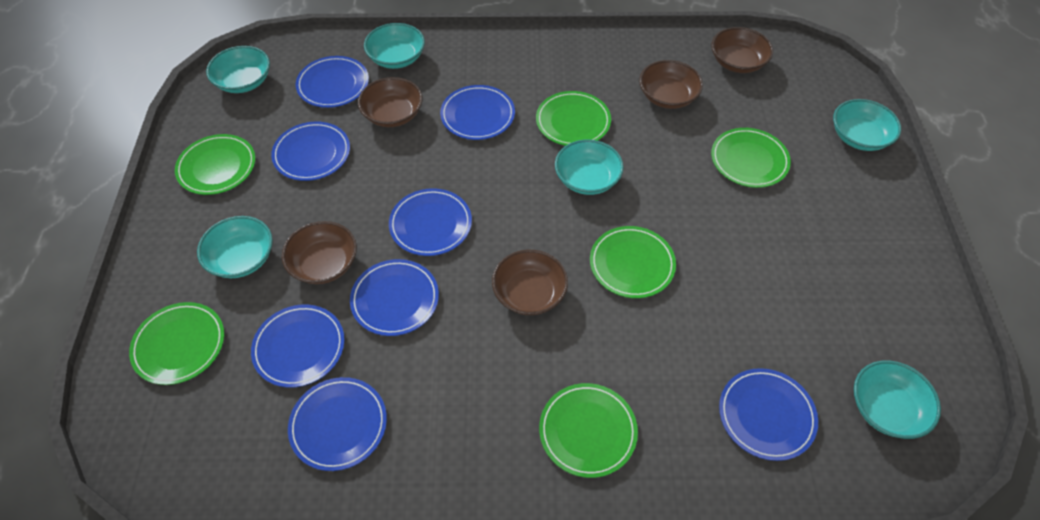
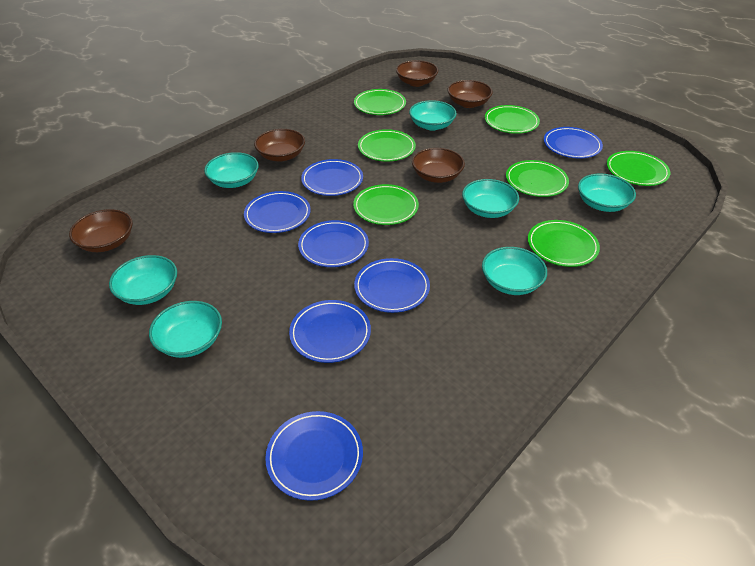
blue plate: [251,304,345,388] [271,122,350,181] [288,377,387,471] [296,56,369,108] [350,259,439,336] [389,188,472,256] [440,85,515,140] [719,368,818,461] = 8 -> [244,191,311,233] [265,411,363,501] [289,300,371,363] [298,220,369,267] [301,159,363,196] [354,258,430,313] [544,127,603,158] = 7
green plate: [129,302,224,385] [175,134,256,195] [536,91,611,146] [539,383,638,478] [590,226,676,298] [711,128,791,188] = 6 -> [353,184,419,225] [354,89,406,115] [358,129,416,161] [484,105,540,134] [506,160,569,197] [528,220,600,267] [607,151,670,186] = 7
turquoise bowl: [197,216,273,278] [206,46,270,93] [364,23,425,69] [555,139,624,195] [833,99,901,151] [854,360,941,439] = 6 -> [109,255,177,305] [149,301,222,358] [204,152,259,188] [409,100,457,131] [462,179,519,218] [482,247,547,295] [578,173,636,212] = 7

